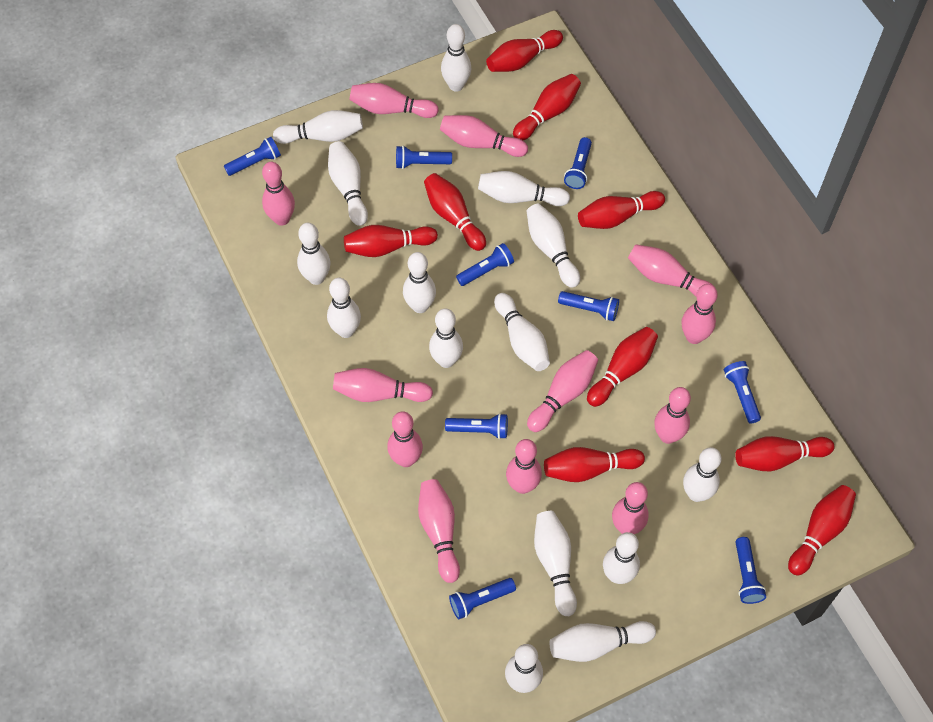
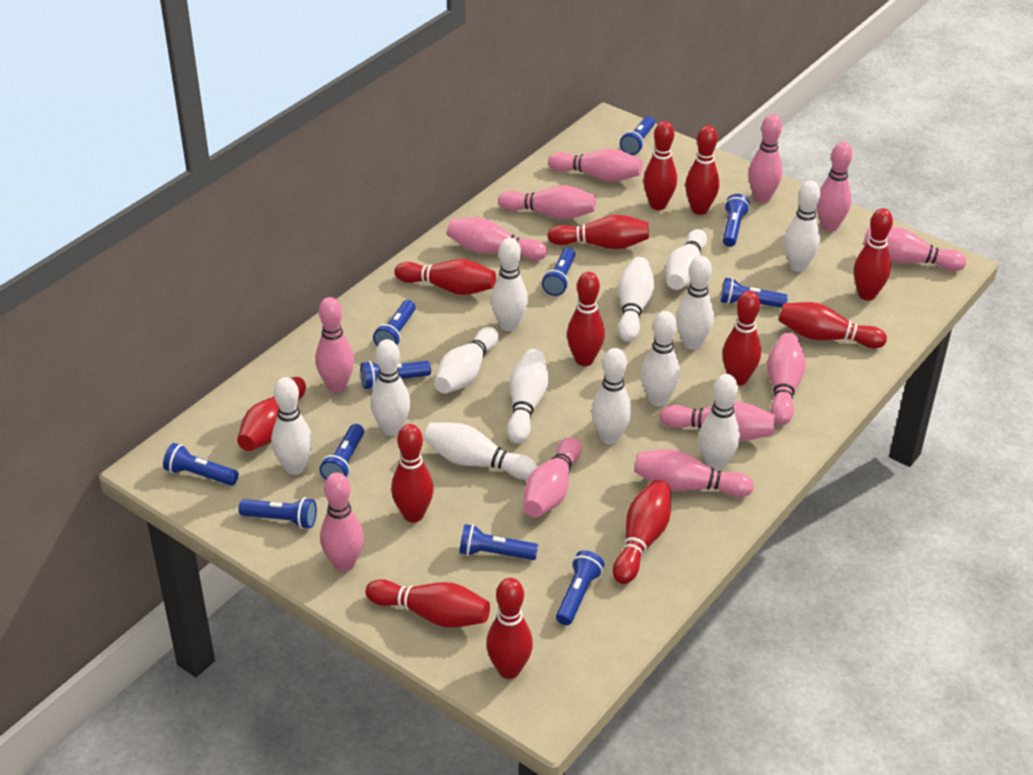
blue flashlight: [224,137,281,176] [396,146,452,169] [445,413,508,439] [449,578,516,619] [456,243,514,286] [558,291,619,321] [564,137,592,189] [724,361,761,424] [735,537,766,604] = 9 -> [163,443,239,486] [239,497,317,529] [319,424,364,480] [360,361,431,389] [373,300,416,346] [459,524,538,560] [542,248,575,296] [556,550,605,625] [620,116,655,155] [721,278,788,308] [723,194,750,247] = 11
red bowling pin: [344,225,438,257] [424,173,486,251] [486,30,563,72] [513,74,581,140] [544,447,645,482] [578,191,665,229] [587,327,658,407] [735,436,834,471] [788,485,856,576] = 9 -> [237,377,306,451] [366,579,490,628] [391,424,434,522] [395,259,496,295] [486,578,533,679] [547,215,649,249] [567,272,605,366] [613,480,671,584] [643,121,677,210] [685,125,719,215] [722,291,761,386] [778,302,887,348] [854,208,893,301] = 13
white bowling pin: [273,110,363,144] [297,223,330,285] [327,278,361,338] [328,141,368,226] [403,252,436,313] [429,309,463,368] [441,24,471,92] [478,171,570,206] [494,293,550,371] [505,644,543,693] [527,203,580,288] [534,511,577,616] [550,621,656,662] [603,532,640,584] [683,447,722,502] = 15 -> [271,377,313,475] [370,339,410,436] [424,422,537,479] [434,327,499,394] [491,238,528,331] [507,349,548,444] [591,348,631,444] [618,257,654,342] [641,311,680,406] [665,229,707,290] [676,256,714,350] [699,374,740,471] [784,180,820,272] = 13

